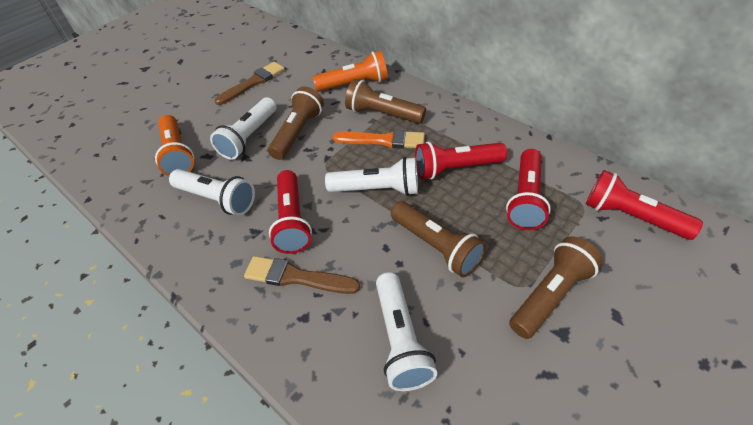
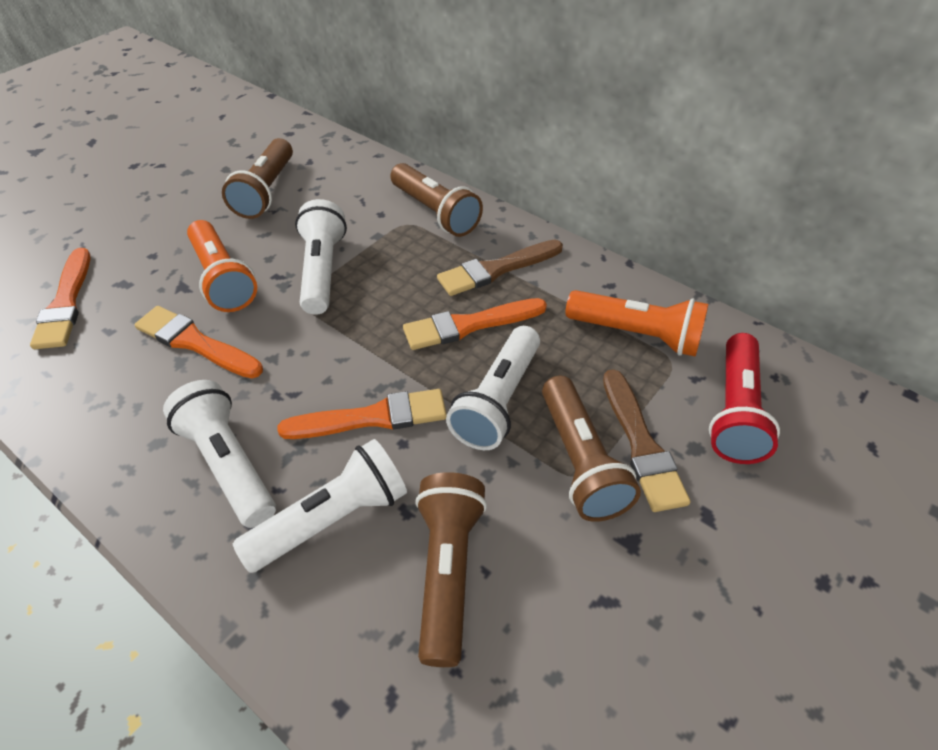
orange brush: [333,130,425,149] = 1 -> [30,248,91,349] [134,306,263,378] [278,389,447,439] [403,298,547,350] = 4
red flashlight: [269,170,312,254] [415,142,507,180] [506,149,551,230] [586,170,703,240] = 4 -> [709,333,780,464] = 1

